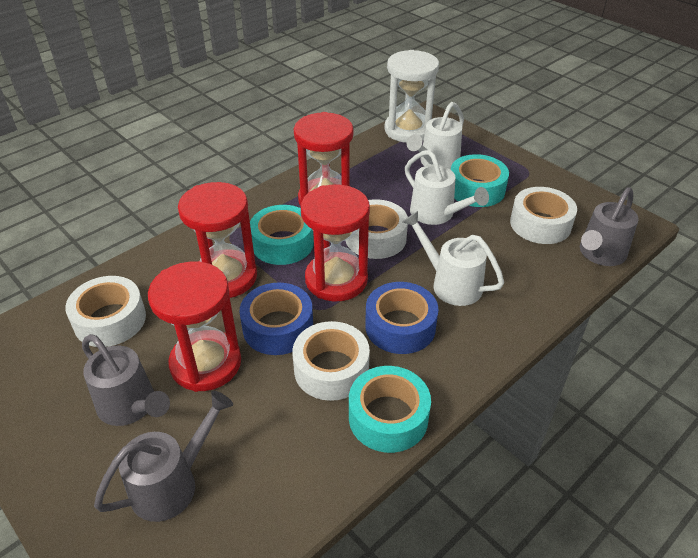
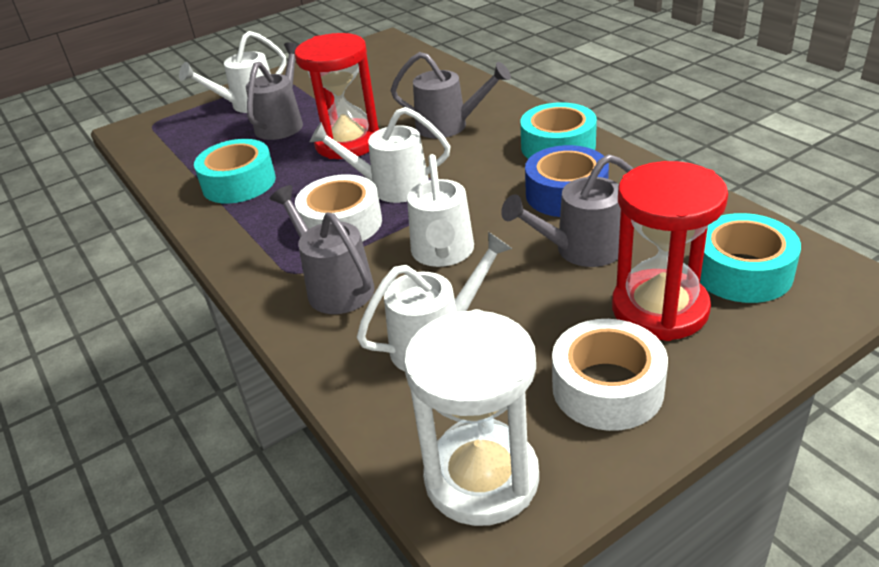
blue tape: [240,283,313,355] [365,282,439,354] = 2 -> [525,145,609,217] = 1
grey watering can: [82,334,170,426] [94,391,233,522] [580,187,639,266] = 3 -> [246,42,303,140] [270,185,374,314] [390,52,511,138] [501,154,634,267] = 4
red hourglass: [148,262,241,392] [178,182,257,298] [294,112,354,206] [301,184,370,302] = 4 -> [295,33,379,159] [612,161,728,341] = 2
white tape: [65,276,146,347] [292,321,370,401] [345,199,408,259] [510,187,577,244] = 4 -> [295,174,382,242] [552,319,668,431] = 2
white watering can: [403,211,504,306] [405,150,489,225] [407,102,464,170] = 3 -> [179,31,286,113] [310,107,451,203] [357,232,512,372] [407,154,474,267] = 4

